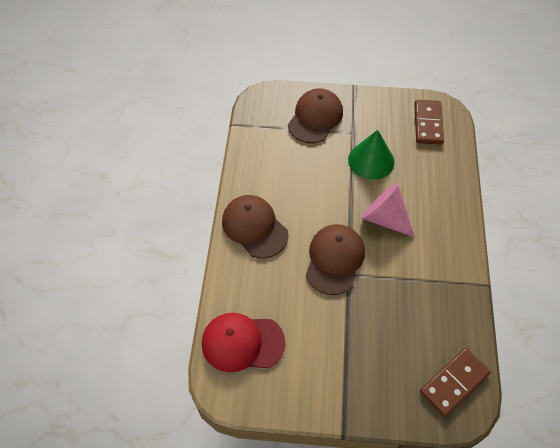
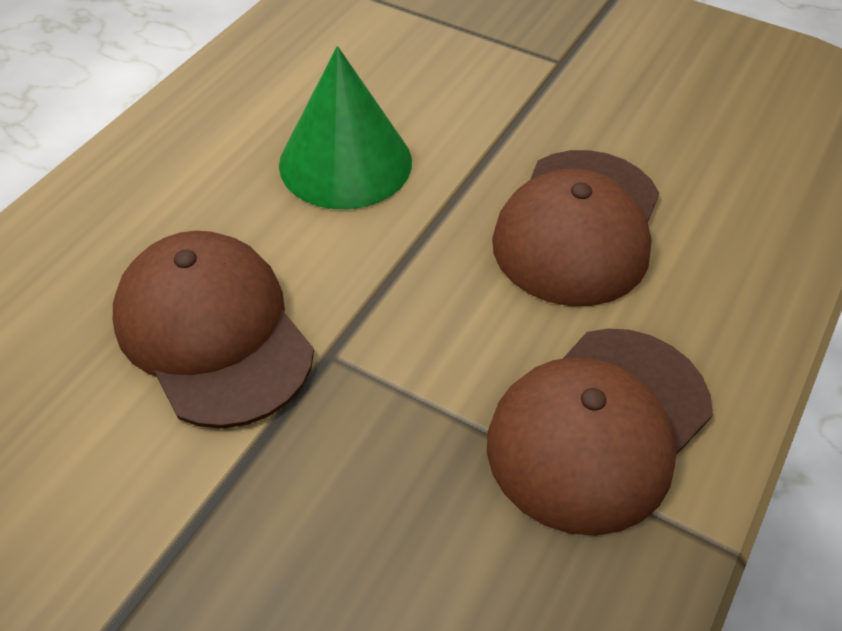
brown domino: [414,100,444,145] [420,348,491,417] = 2 -> none = 0
pink cone: [361,183,415,238] = 1 -> none = 0
red cap: [202,313,285,372] = 1 -> none = 0

